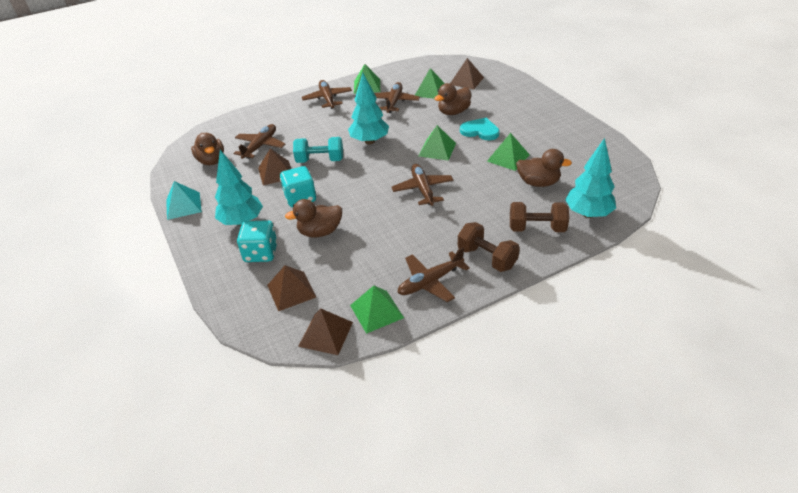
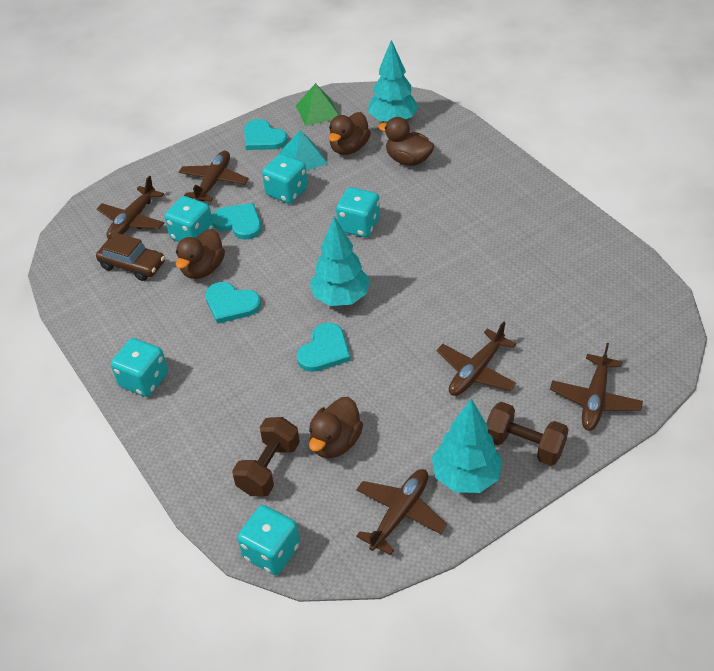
brown car: none = 0 -> [96,233,165,281] = 1
brown pyramid: [258,148,291,186] [267,265,316,311] [298,308,353,355] [450,58,484,89] = 4 -> none = 0
green pyramid: [350,286,404,334] [354,64,380,94] [415,68,445,99] [419,125,456,161] [487,133,530,171] = 5 -> [296,83,339,126] = 1
turquoise dice: [237,220,277,262] [280,166,316,207] = 2 -> [111,338,168,397] [165,196,214,242] [237,505,300,575] [262,154,308,204] [336,187,380,237] = 5
turquoise dumbbell: [293,137,343,163] = 1 -> none = 0
turquoise heart: [460,118,500,140] = 1 -> [205,282,261,324] [212,203,262,240] [244,119,288,150] [297,323,351,372] = 4

